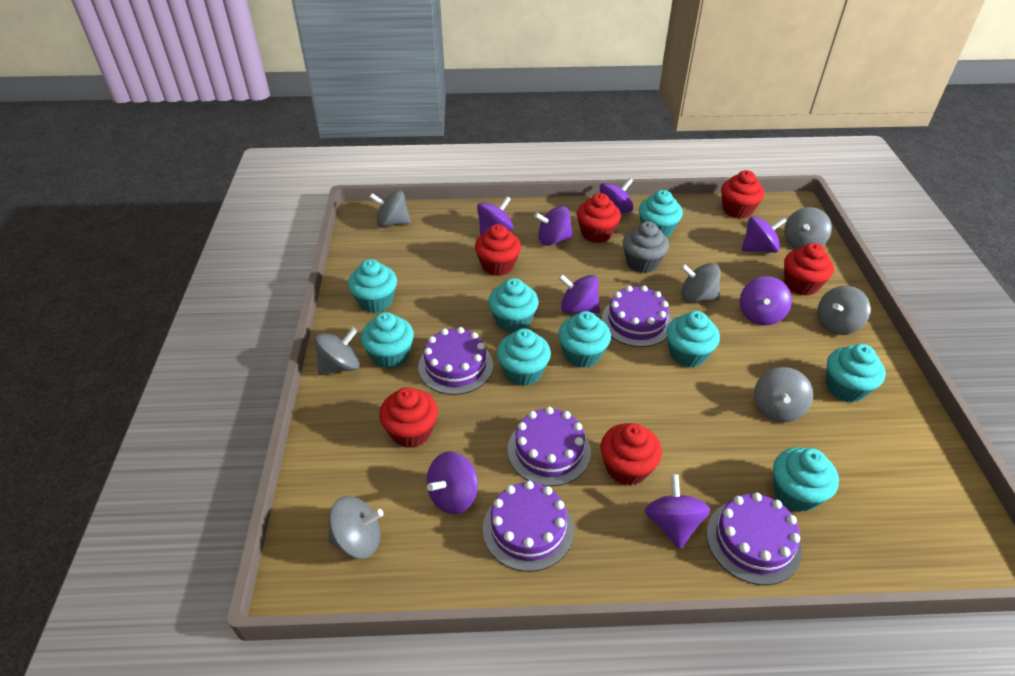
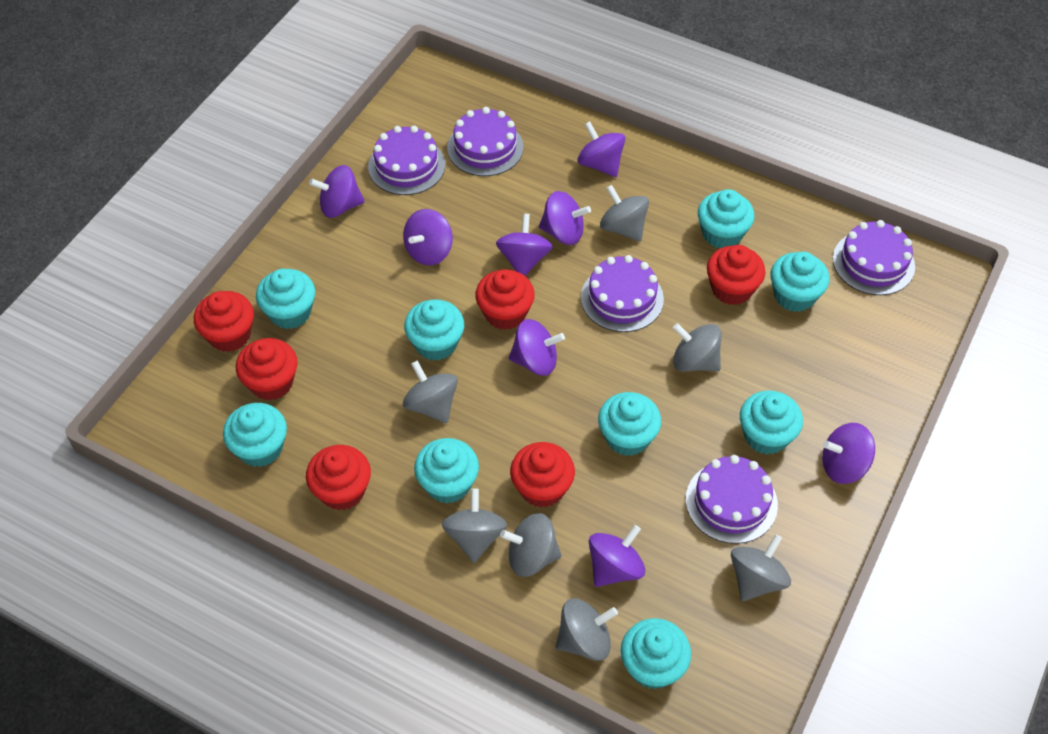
grey cupcake: [623,221,669,273] = 1 -> none = 0

